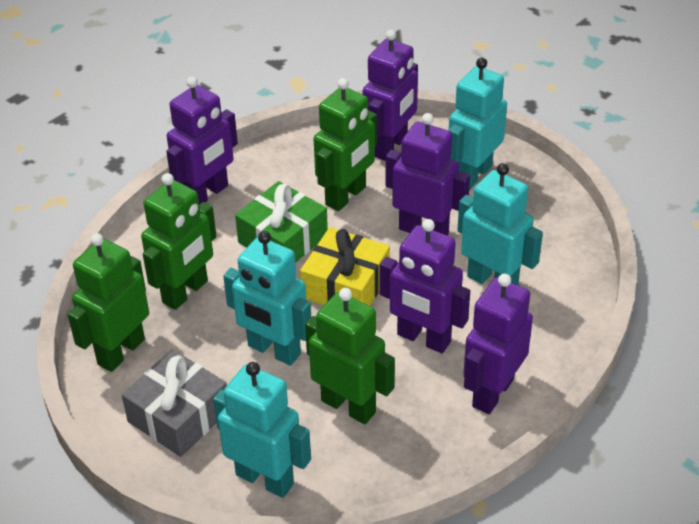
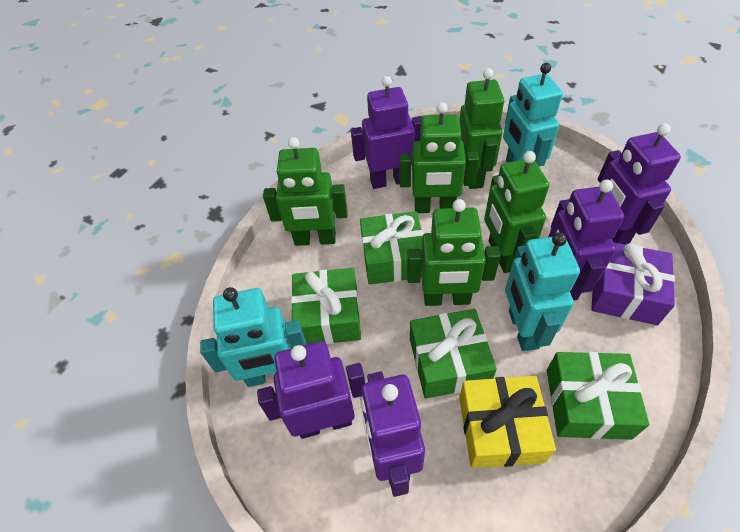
green gift: [235,181,328,263] = 1 -> [291,268,361,344] [360,211,423,285] [410,309,497,399] [547,352,649,440] = 4
green robot: [68,233,149,372] [141,173,216,310] [305,288,395,424] [314,78,377,211] = 4 -> [263,137,348,246] [399,102,479,213] [407,199,501,306] [460,68,504,189] [484,151,549,273] = 5
grey gift: [122,349,227,457] = 1 -> none = 0
purple gift: none = 0 -> [591,242,675,325] = 1
turquoise robot: [213,362,311,498] [223,231,311,366] [448,58,507,190] [457,163,543,285] = 4 -> [200,287,307,387] [503,63,563,167] [505,232,580,351] = 3

